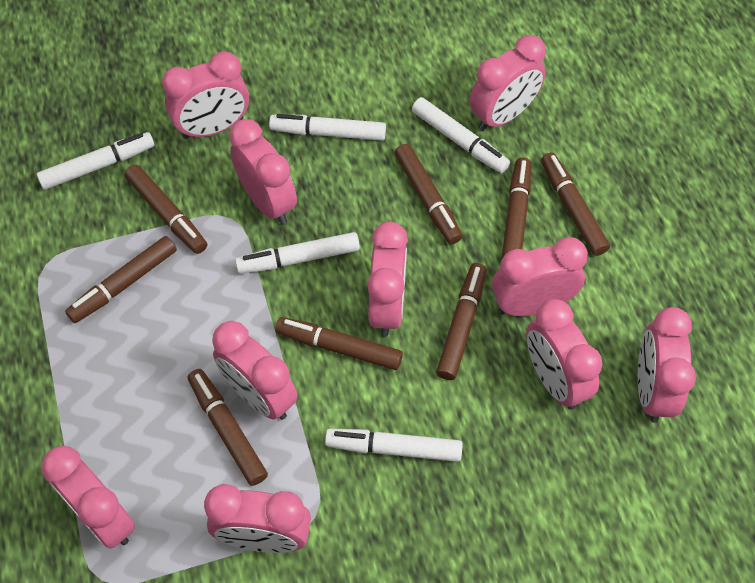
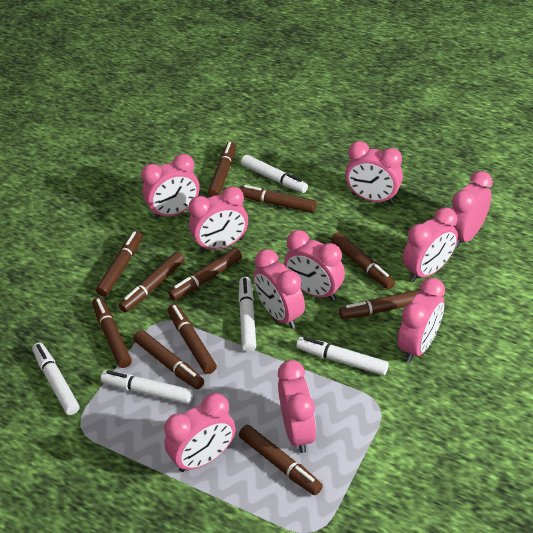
brown marker: [65,236,177,323] [125,164,207,254] [188,369,268,486] [276,317,403,370] [395,144,462,244] [436,263,486,380] [501,158,531,260] [541,152,610,256] = 8 -> [92,297,132,368] [96,231,143,297] [119,252,185,313] [133,330,204,389] [168,248,242,301] [168,304,217,374] [208,141,236,197] [239,185,316,213] [239,425,323,495] [331,232,395,289] [339,289,421,319] = 11

